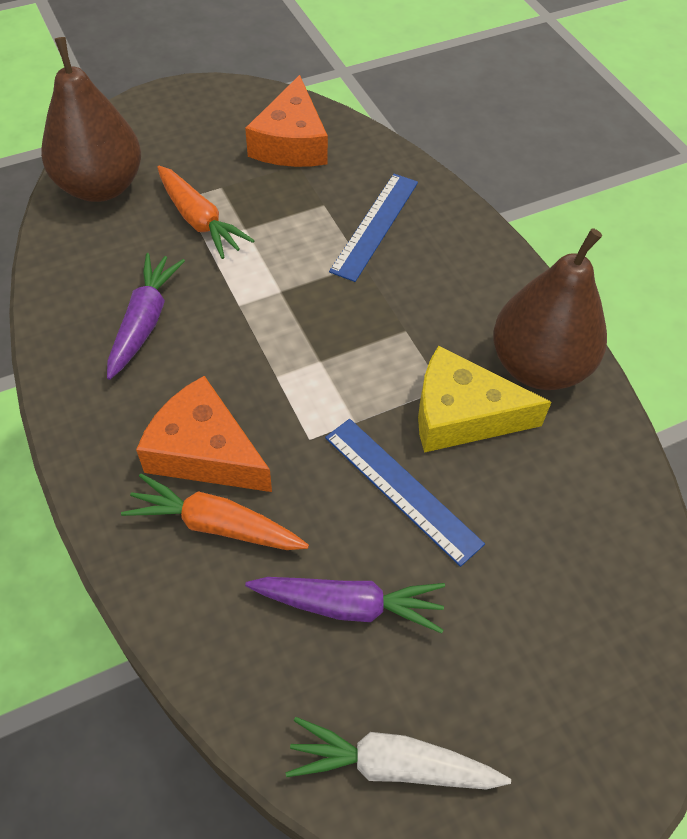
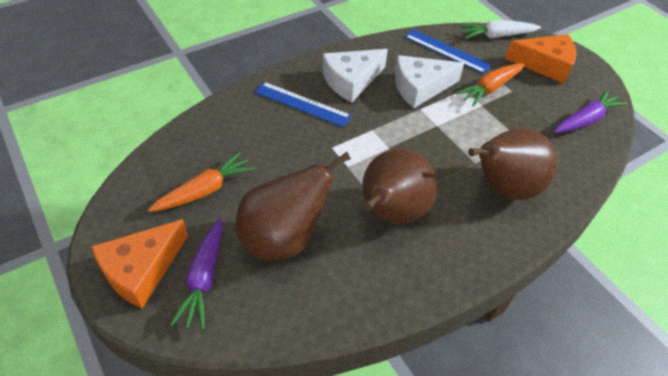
brown pear: [41,37,141,202] [493,228,607,390] = 2 -> [236,152,351,260] [362,149,438,224] [468,128,557,200] = 3
white cheese: none = 0 -> [322,49,388,103] [395,55,464,108] = 2
yellow cheese: [418,346,551,453] = 1 -> none = 0

